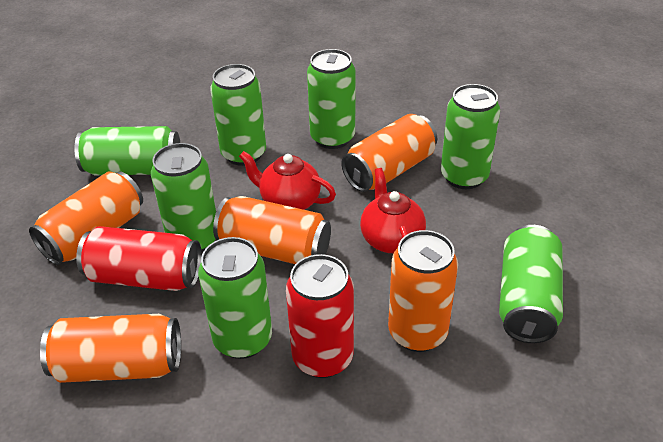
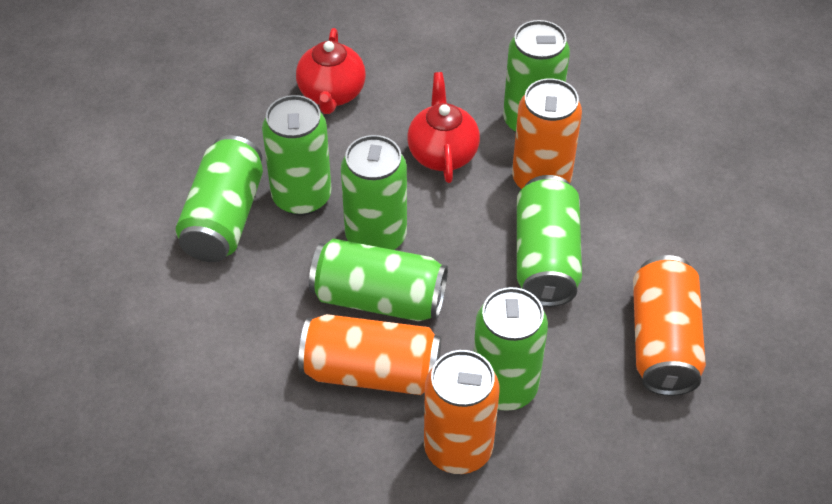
orange can: [29,172,143,265] [40,314,181,383] [213,196,331,264] [341,114,437,192] [388,230,458,352] = 5 -> [298,314,441,395] [424,350,500,474] [512,78,582,189] [633,255,706,396] = 4
red can: [76,226,202,291] [286,254,354,378] = 2 -> none = 0

